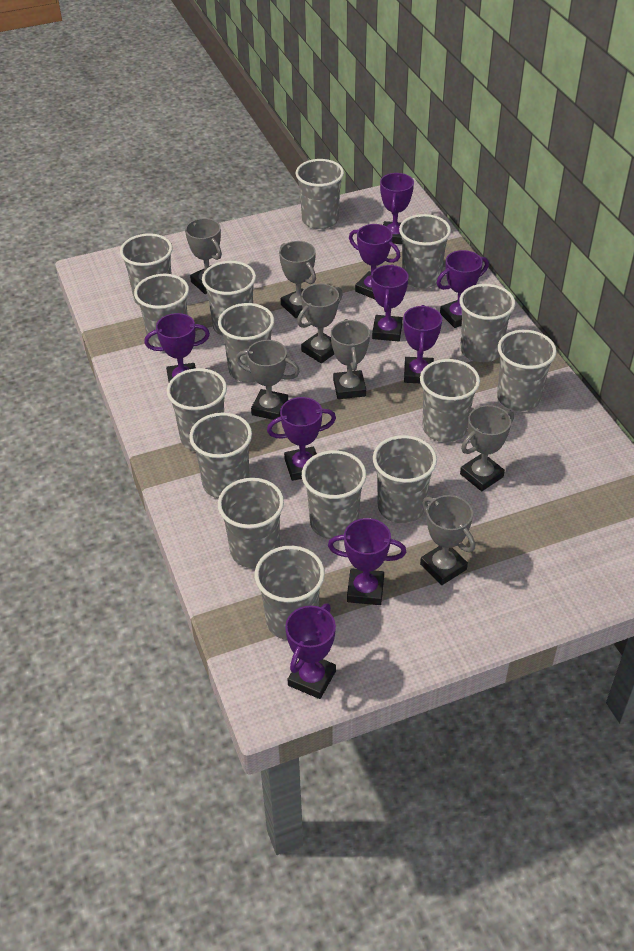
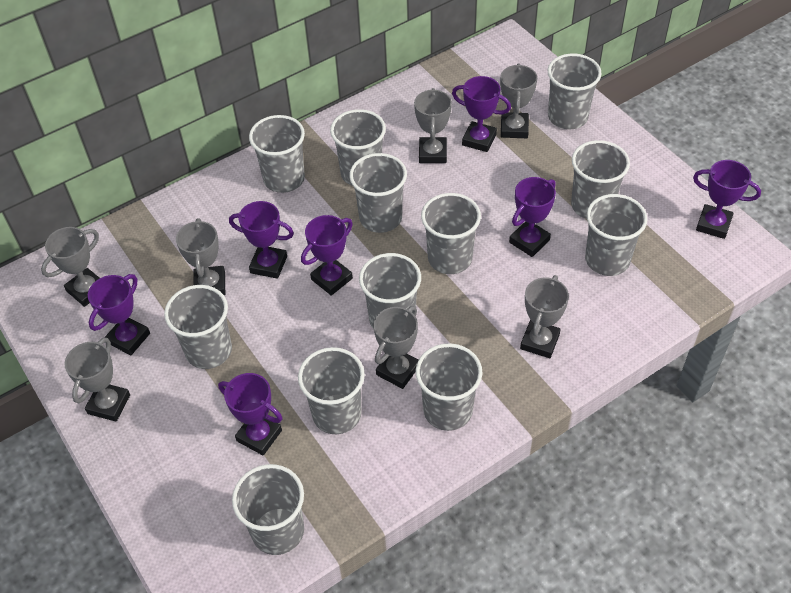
grey cup: [120,233,173,306] [134,274,189,347] [167,368,227,451] [189,413,252,498] [202,261,256,336] [218,303,274,382] [218,478,284,568] [255,546,325,640] [296,159,344,229] [302,450,366,539] [373,435,437,523] [399,214,451,288] [420,359,480,442] [459,284,515,362] [497,330,557,411] = 15 -> [164,285,232,369] [232,464,304,555] [249,115,305,193] [298,347,365,434] [330,109,386,186] [349,153,407,233] [359,253,421,329] [416,343,483,431] [421,193,481,274] [548,54,602,129] [571,140,630,219] [585,194,647,276] = 12
purple trophy: [144,313,210,382] [267,397,336,481] [285,603,336,699] [328,518,406,605] [349,224,400,299] [371,264,409,341] [380,173,414,244] [403,305,442,383] [437,250,489,328] = 9 -> [88,274,150,355] [218,373,283,455] [229,201,294,279] [301,215,353,296] [452,76,511,152] [509,177,556,257] [693,160,761,239] = 7

